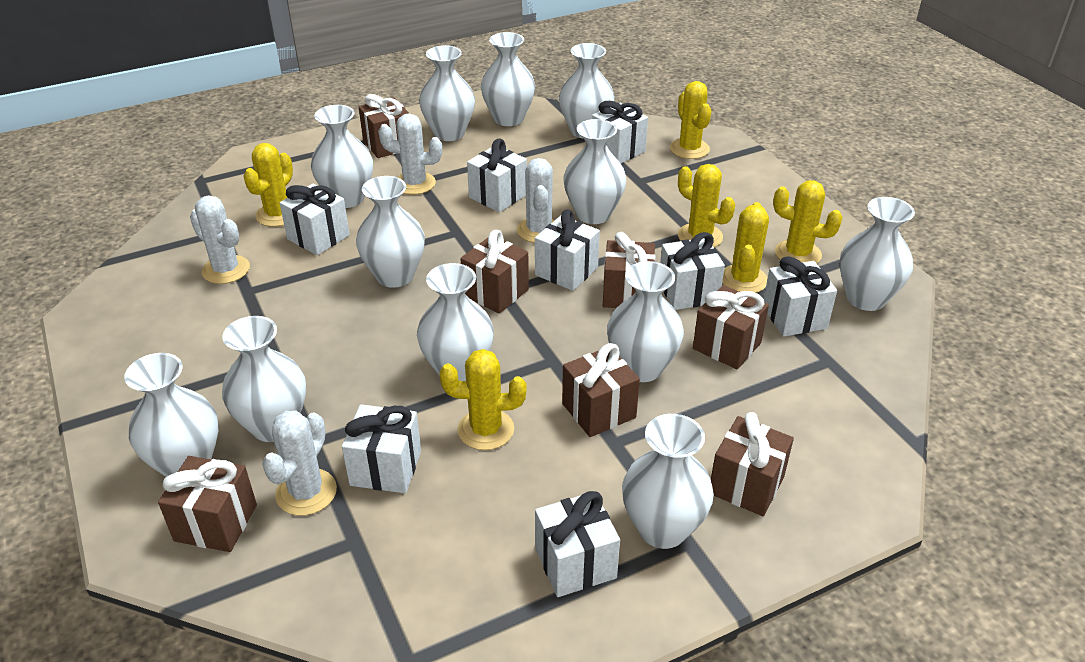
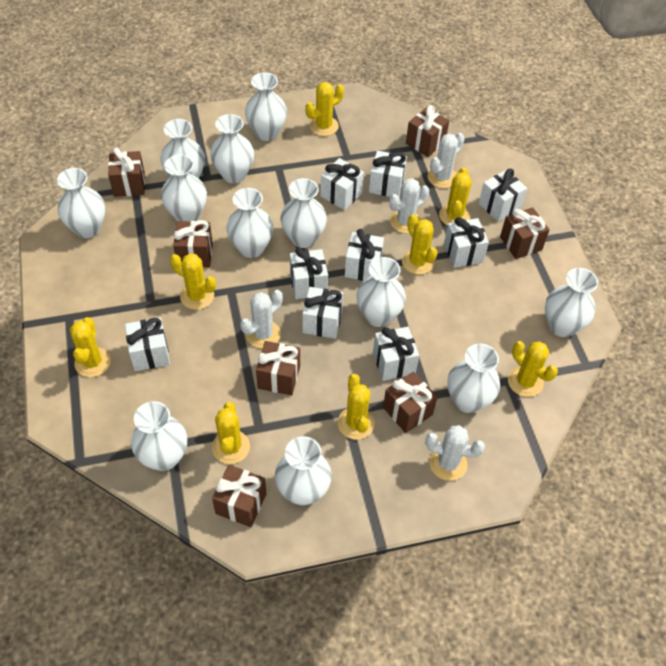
white gift: [280,183,350,255] [342,404,421,493] [467,139,527,212] [535,209,600,291] [535,491,620,597] [592,101,648,163] [660,232,725,310] [764,256,837,337] = 8 -> [125,317,170,371] [290,247,328,299] [303,287,343,339] [320,158,364,210] [345,229,384,281] [369,151,407,197] [373,327,419,381] [444,217,489,268] [479,169,527,222] = 9
yellow cactus: [244,143,293,227] [439,349,526,450] [670,81,711,159] [678,164,735,248] [722,202,769,293] [773,180,843,263] = 6 -> [70,317,111,377] [170,253,216,310] [212,402,250,464] [305,82,344,136] [338,374,375,440] [402,214,438,275] [439,167,472,225] [508,341,558,397] = 8

